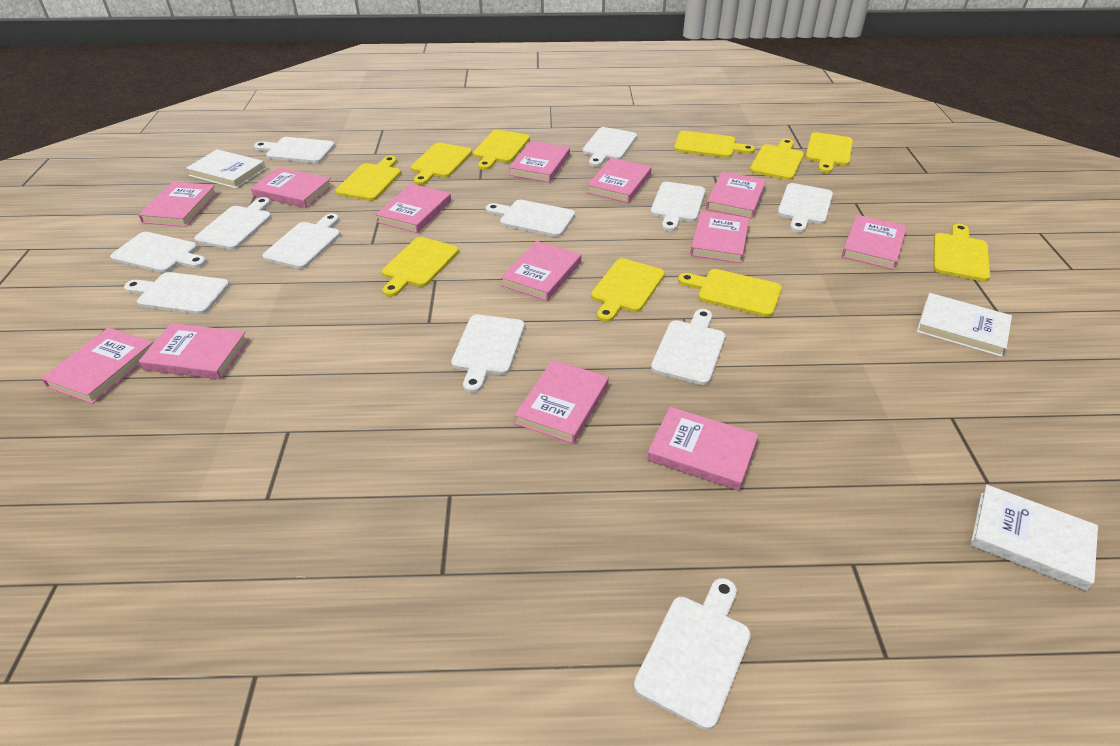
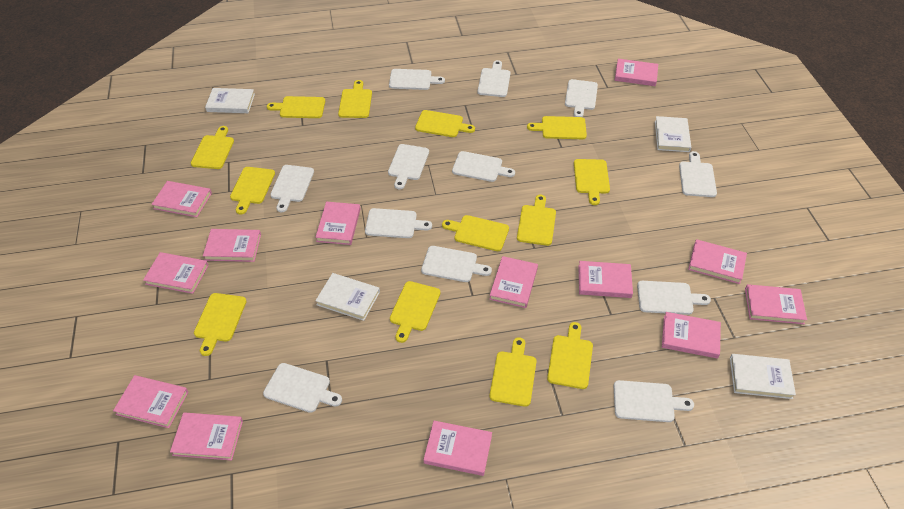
white book: [186,149,266,189] [917,293,1012,357] [971,485,1098,591] = 3 -> [205,88,255,113] [315,273,380,321] [655,116,691,152] [730,354,796,399] = 4
yellow cutting board: [336,156,401,201] [382,237,459,297] [411,143,472,185] [473,130,530,170] [591,258,665,322] [674,131,755,158] [678,269,782,317] [750,139,804,180] [806,132,853,173] [933,224,990,282] = 10 -> [191,126,234,169] [194,293,247,356] [230,167,275,214] [267,96,325,118] [338,80,372,118] [390,281,440,343] [415,110,475,137] [442,215,509,251] [490,337,537,407] [517,195,556,246] [527,116,587,139] [547,322,593,389] [574,159,610,205] = 13

